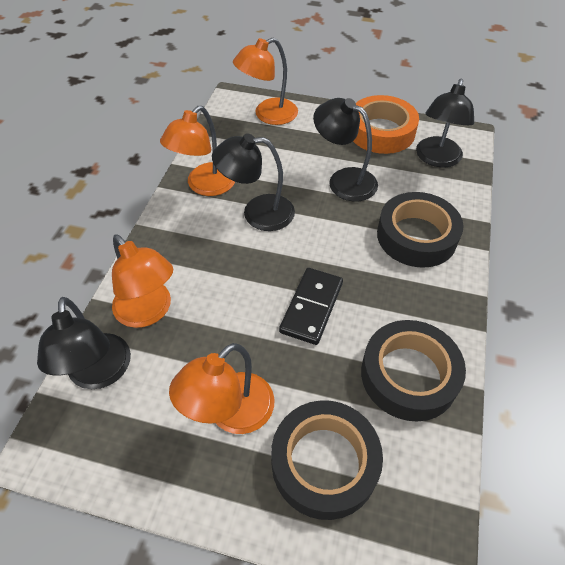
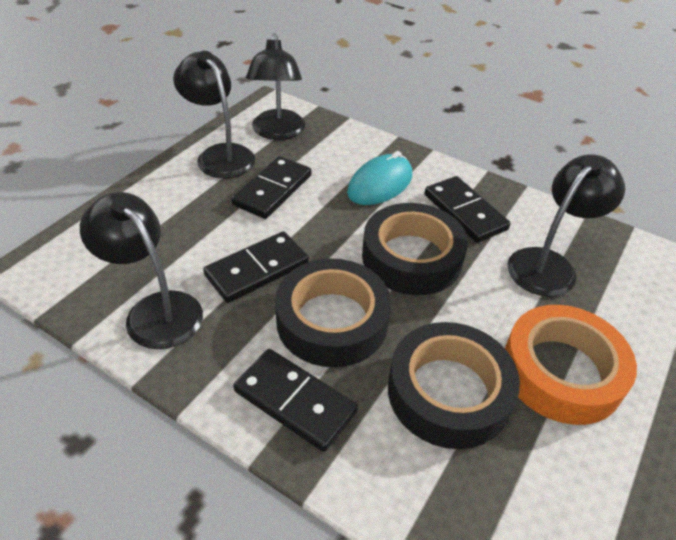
black domino: [279,268,343,345] = 1 -> [203,231,309,303] [231,156,311,219] [233,349,358,452] [425,176,511,243] = 4
orange lamp: [112,234,173,328] [160,106,235,196] [169,343,275,434] [233,38,298,125] = 4 -> none = 0
turquoise mouse: none = 0 -> [347,151,412,205] = 1

